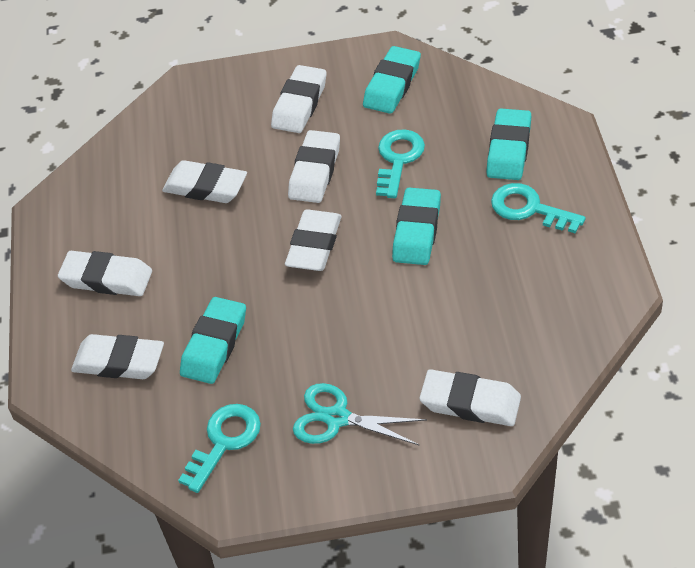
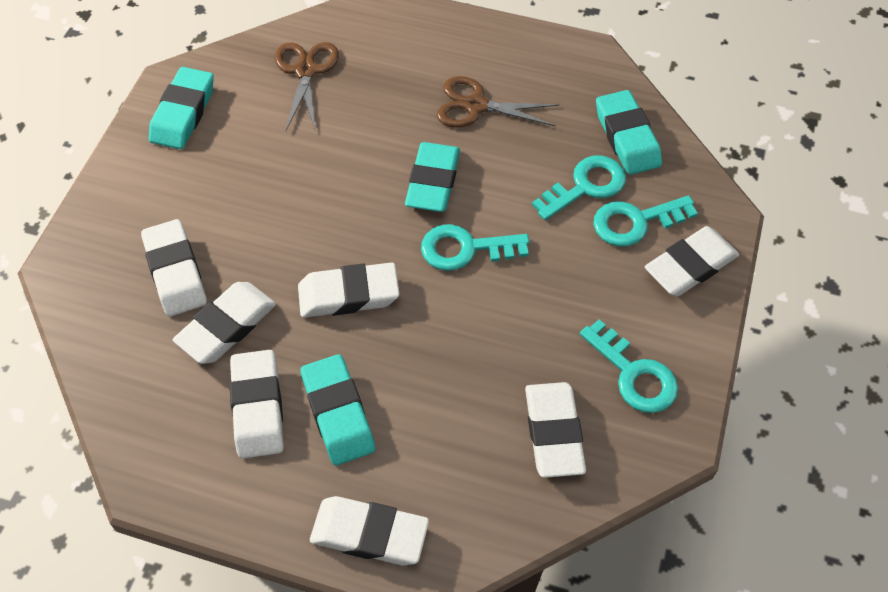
brown scissors: none = 0 -> [275,42,339,132] [437,76,559,128] = 2
turquoise key: [178,404,261,493] [376,129,425,198] [491,183,586,234] = 3 -> [421,224,529,271] [532,155,626,220] [580,319,678,413] [593,196,698,247] = 4
turquoise scissors: [293,383,427,446] = 1 -> none = 0

